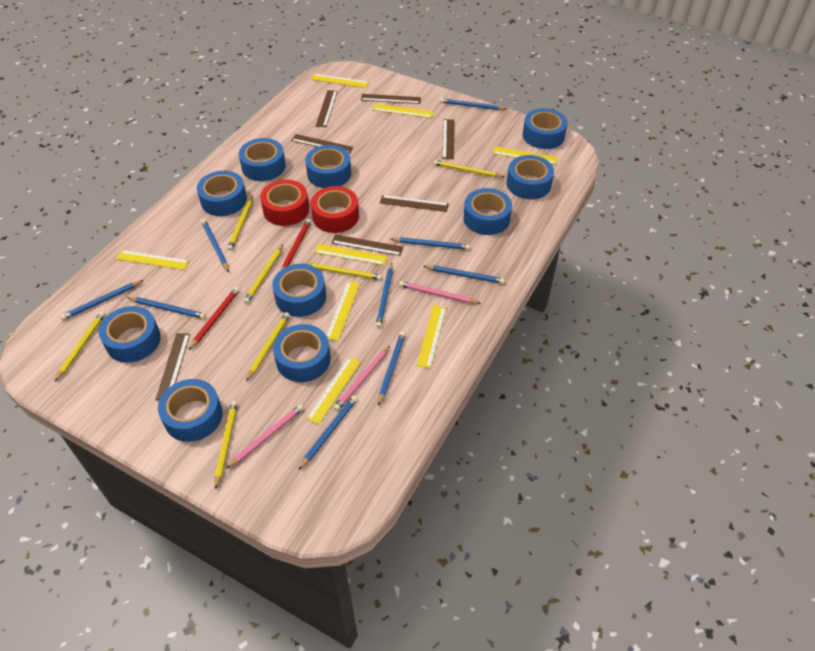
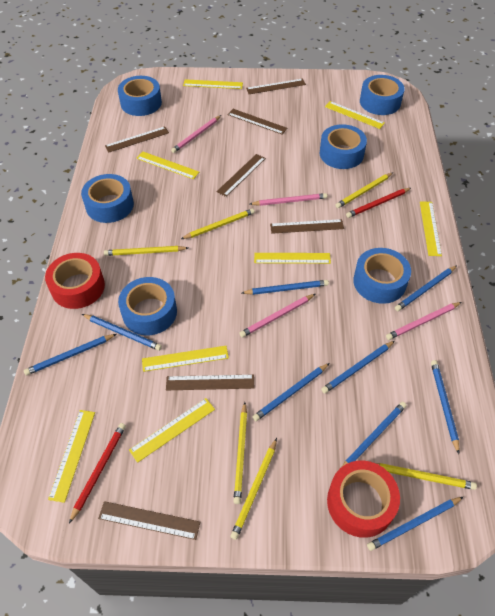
blue tape: [99,306,161,363] [158,379,223,442] [197,171,247,216] [239,138,286,181] [272,264,326,317] [273,324,331,382] [305,145,351,188] [463,188,512,235] [507,155,554,199] [523,108,567,149] = 10 -> [81,174,134,223] [118,76,162,116] [118,277,177,335] [320,124,367,169] [353,248,411,304] [360,75,405,115] = 6
pink pencil: [226,404,304,469] [333,346,390,411] [399,281,481,304] = 3 -> [171,115,221,153] [239,294,315,338] [250,193,327,206] [386,302,462,340] = 4
yellow pencil: [55,311,105,382] [215,401,238,490] [227,195,253,251] [243,245,283,304] [246,312,290,381] [304,263,382,280] [433,160,504,177] = 7 -> [104,246,188,256] [181,208,255,239] [230,438,277,540] [233,402,247,504] [336,173,393,208] [376,463,477,490] = 6

